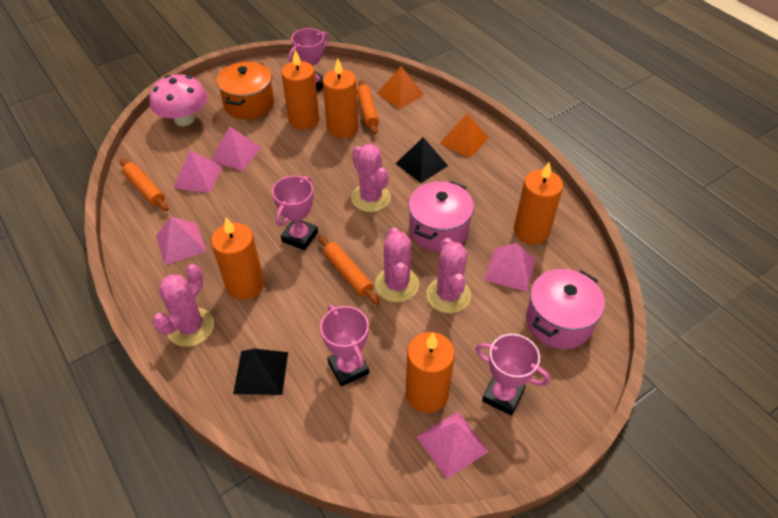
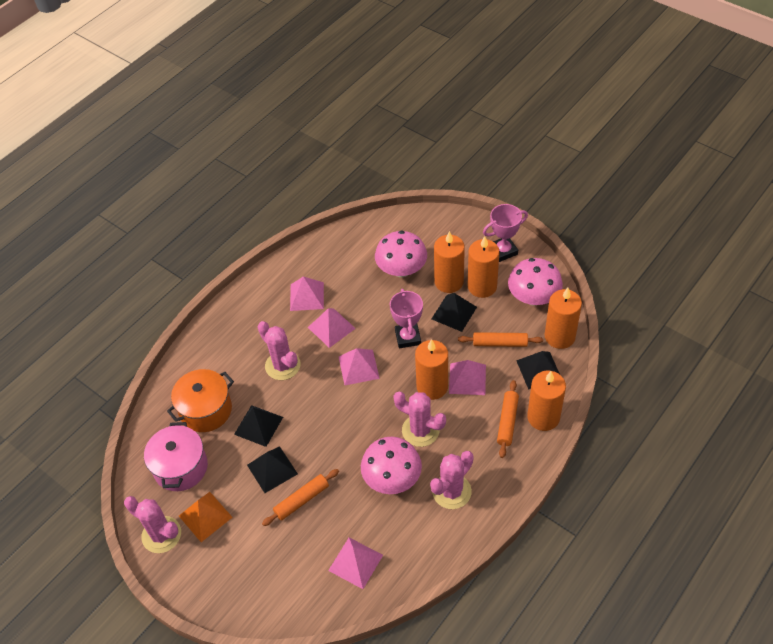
black pyramid: [233,349,288,395] [395,137,448,183] = 2 -> [234,405,283,447] [247,446,298,493] [432,293,477,332] [516,351,560,390] = 4
orange pyramid: [377,67,425,109] [439,113,489,158] = 2 -> [179,492,233,542] = 1
pink mushroom: [150,75,207,126] = 1 -> [361,437,422,494] [375,231,427,277] [508,258,563,305] = 3
pink pot: [408,181,474,252] [526,269,605,349] = 2 -> [144,422,208,491] = 1
pink trophy: [272,176,318,250] [288,28,329,91] [320,305,369,387] [475,334,550,416] = 4 -> [390,289,423,348] [483,204,528,262] = 2

